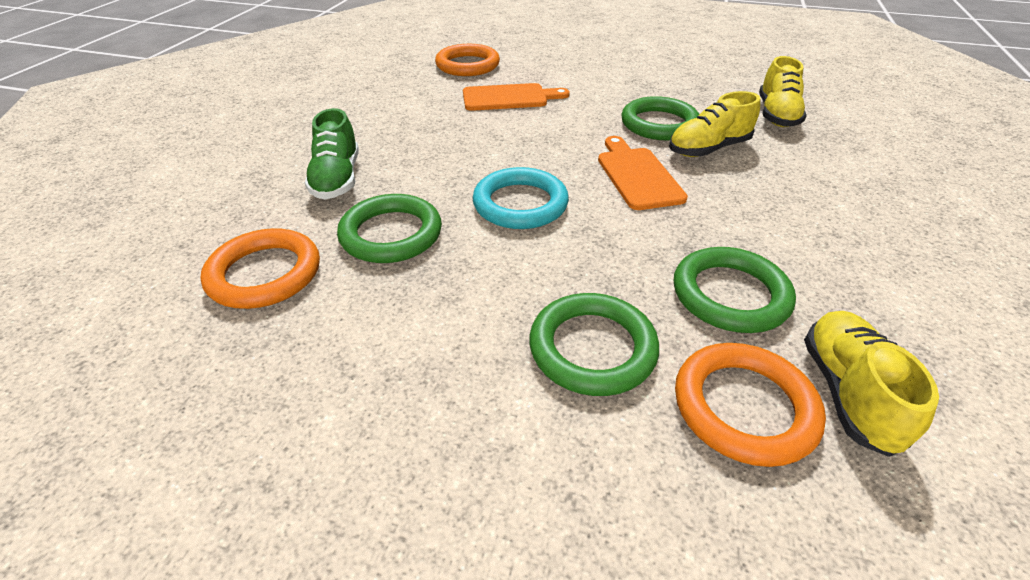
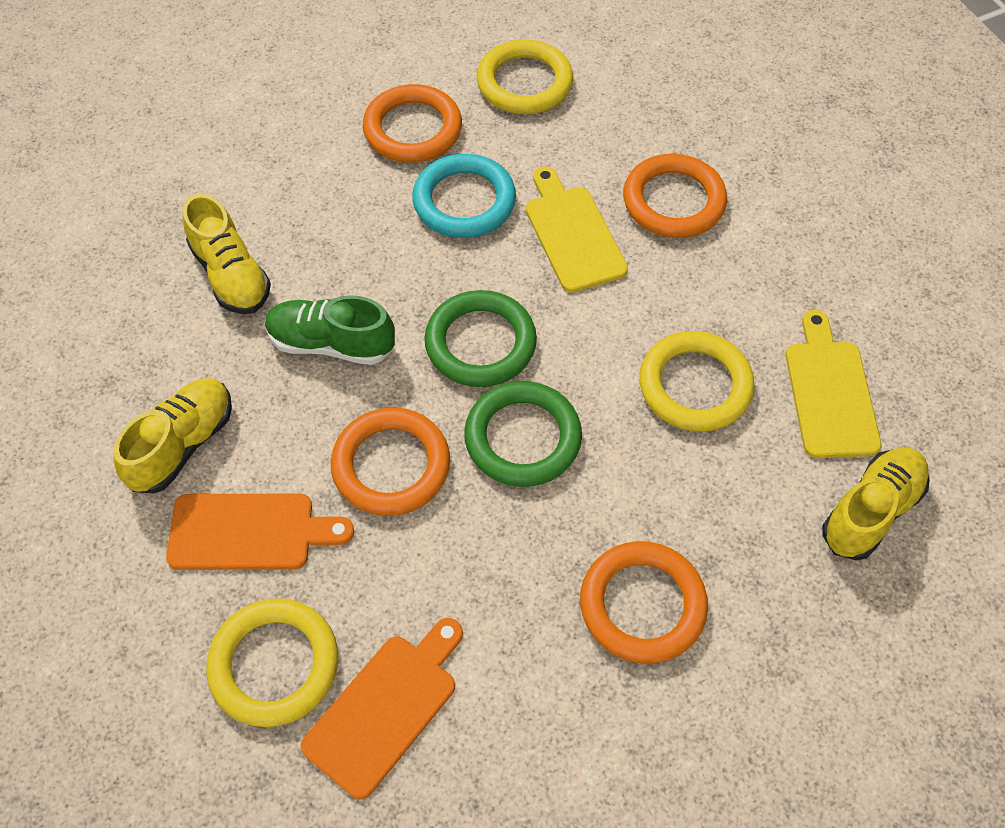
green ring: [337,194,442,263] [529,293,659,396] [621,96,699,140] [674,247,796,333] = 4 -> [424,290,537,387] [464,381,582,487] = 2
orange ring: [201,228,320,309] [435,44,500,76] [675,343,826,467] = 3 -> [331,407,450,516] [363,84,462,163] [580,541,708,664] [623,154,727,238] = 4
yellow cutting board: none = 0 -> [526,166,628,293] [786,310,882,458] = 2
yellow ring: none = 0 -> [206,598,338,727] [477,39,573,114] [639,331,755,432] = 3

